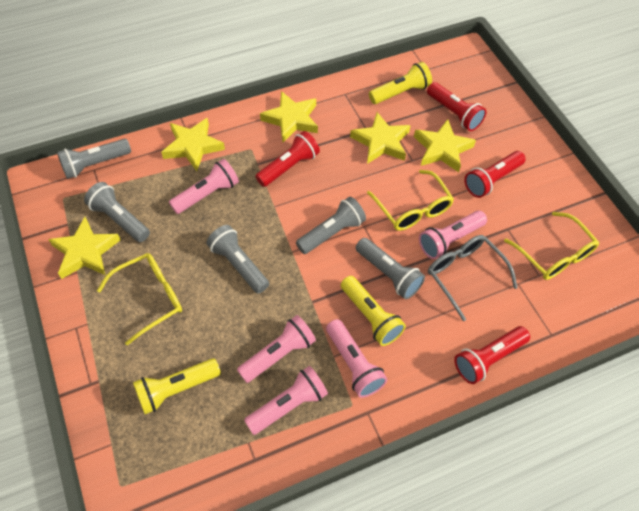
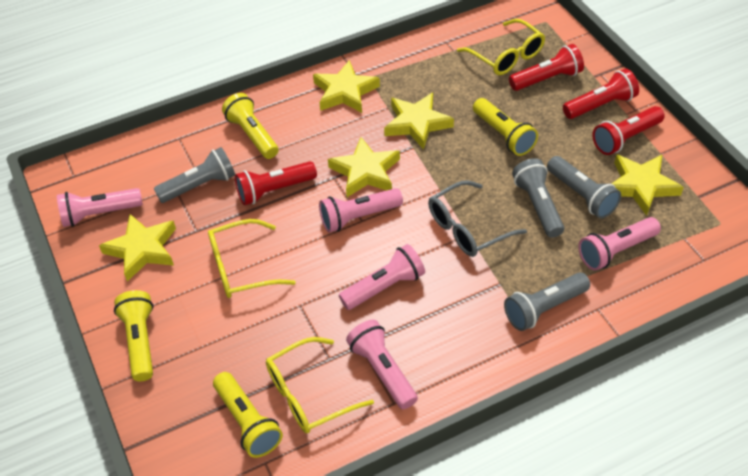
grey flashlight: [57,139,131,179] [84,182,150,242] [206,225,269,294] [296,197,366,254] [356,238,425,299] = 5 -> [154,147,235,203] [504,273,590,331] [512,158,564,238] [547,156,621,218] = 4
yellow flashlight: [133,358,221,414] [341,276,406,346] [369,62,432,104] = 3 -> [114,290,153,381] [213,372,283,458] [222,93,279,159] [473,98,538,156] = 4

